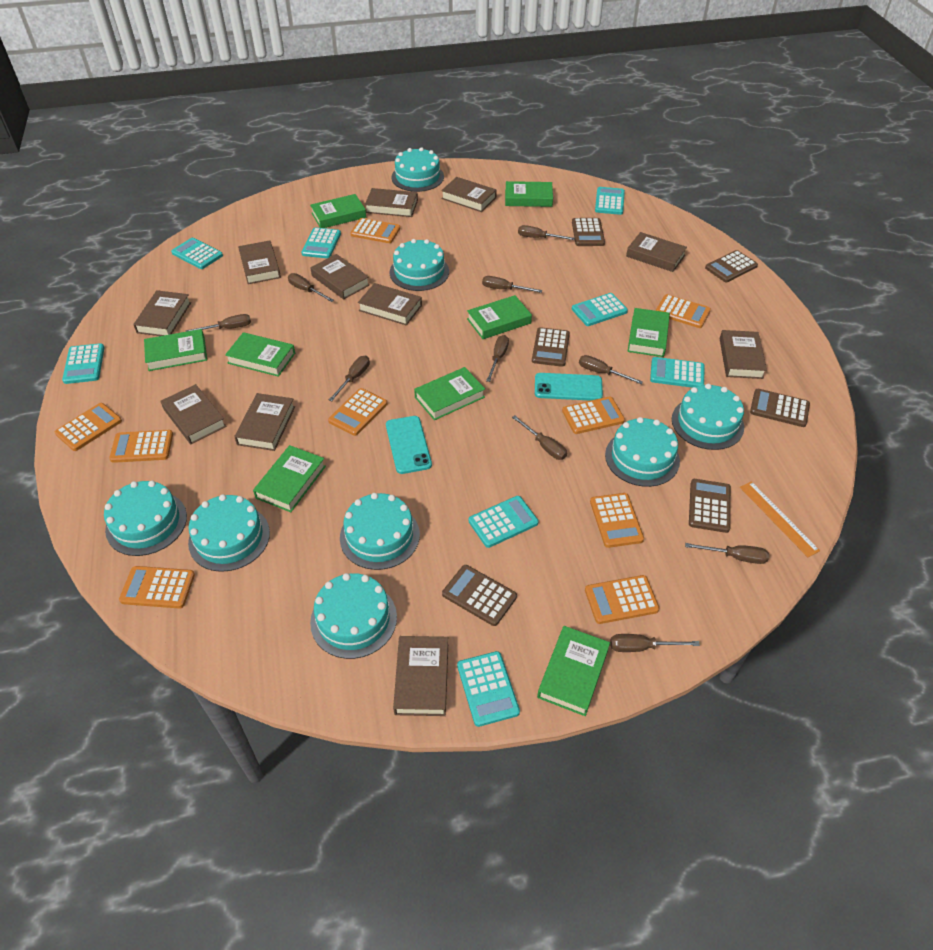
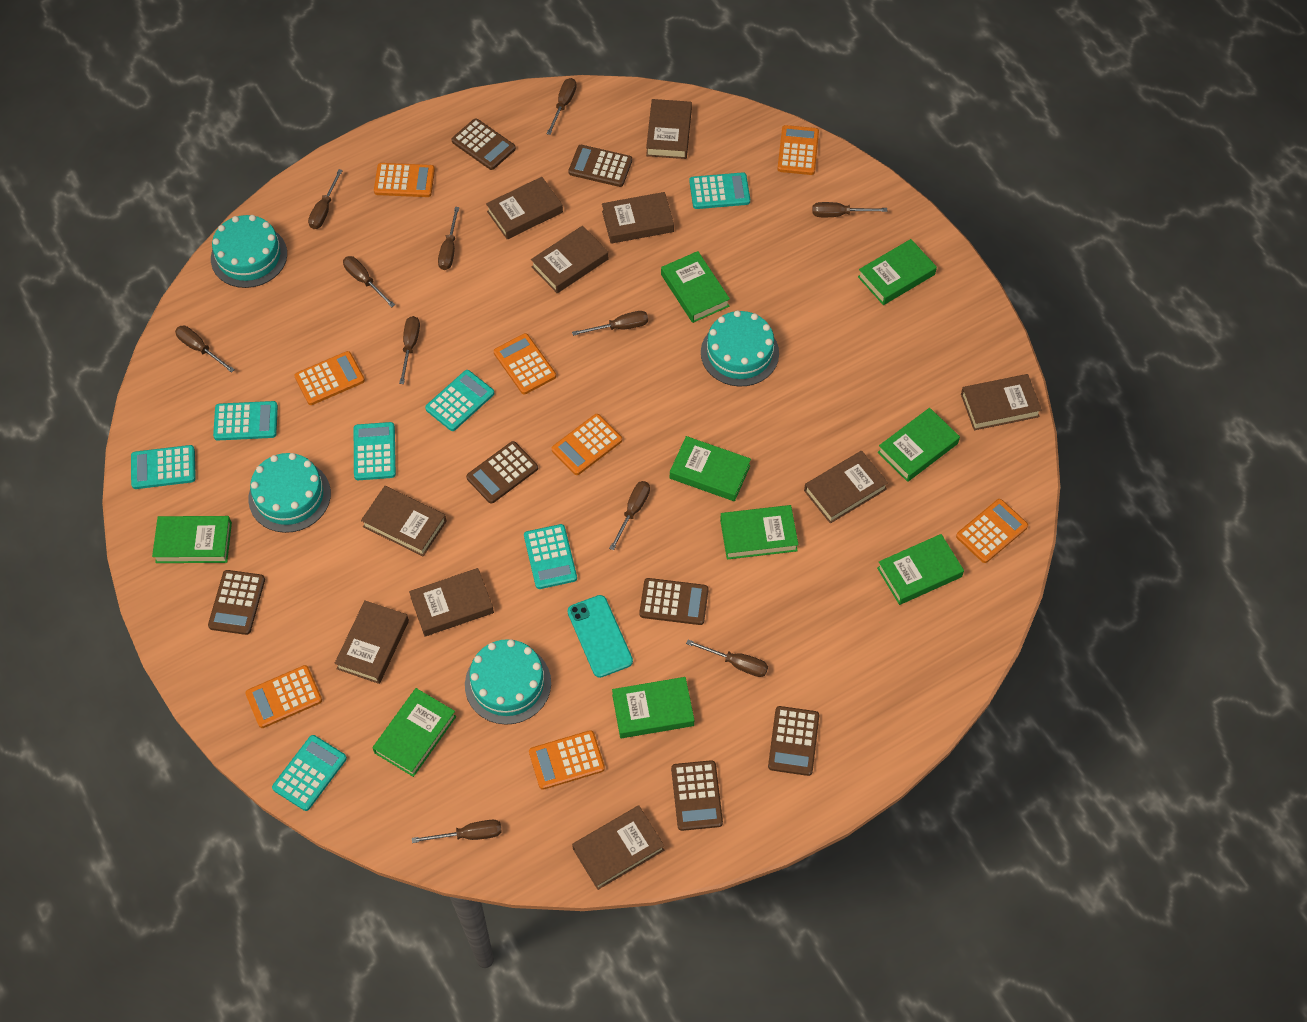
brown book: [133,290,191,336] [161,384,226,444] [234,393,295,451] [238,241,281,284] [310,254,370,299] [358,283,422,326] [365,188,418,217] [393,636,448,716] [441,177,497,212] [626,232,687,272] [720,330,767,379] = 11 -> [334,600,409,684] [361,486,447,556] [409,568,494,637] [486,177,563,239] [531,226,608,293] [572,805,664,890] [602,192,674,244] [646,99,692,159] [804,451,888,524] [961,374,1042,430] = 10
brown calculator: [442,565,517,626] [532,327,570,367] [572,218,605,246] [689,479,731,533] [705,250,758,282] [750,389,810,427] = 6 -> [208,570,265,635] [452,118,516,170] [466,441,538,504] [568,145,632,187] [639,578,709,625] [671,760,723,831] [768,706,819,776] = 7
brown screwdriver: [186,314,251,332] [288,273,334,302] [329,356,370,401] [482,276,542,293] [486,335,509,382] [512,416,567,460] [518,225,575,240] [579,355,643,384] [610,634,700,652] [685,543,769,564] = 10 -> [175,325,235,373] [308,169,343,229] [343,256,395,307] [399,316,420,384] [412,820,502,843] [438,207,459,270] [546,78,577,135] [572,311,648,336] [609,481,650,551] [686,640,768,677] [812,202,887,217] = 11
orange calculator: [55,403,122,451] [109,430,173,463] [119,566,195,609] [328,388,387,436] [350,218,400,243] [562,397,625,434] [585,575,660,624] [590,493,644,548] [656,294,711,328] = 9 -> [245,665,322,728] [294,351,365,405] [374,163,435,197] [494,333,556,394] [529,730,605,790] [552,414,622,475] [777,125,819,175] [956,499,1028,563] = 8
orange ruler: [740,481,820,557] = 1 -> none = 0
turquoise cake: [104,481,187,556] [188,494,270,572] [310,573,397,659] [340,493,420,570] [389,239,449,291] [391,147,444,192] [605,417,680,487] [672,384,744,450] = 8 -> [211,215,287,288] [248,453,331,533] [465,639,551,725] [701,310,779,386] = 4
turquoise calculator: [62,343,104,384] [171,238,223,269] [301,227,341,258] [457,651,520,727] [469,496,539,548] [572,293,628,326] [595,187,625,215] [650,357,704,388] = 8 -> [131,445,196,489] [213,401,278,440] [272,735,347,811] [354,422,396,480] [425,370,494,431] [524,524,577,589] [689,172,750,209] = 7
turquoise phone: [386,416,432,474] [535,373,603,401] = 2 -> [567,595,633,678] = 1

